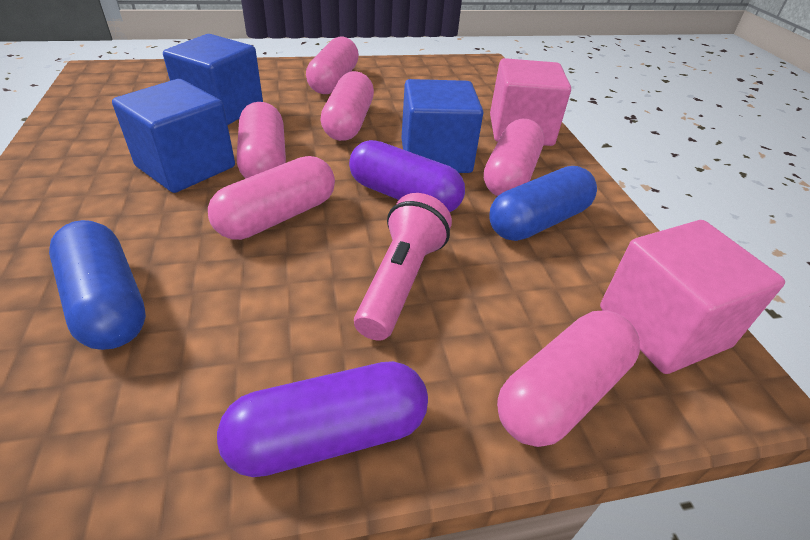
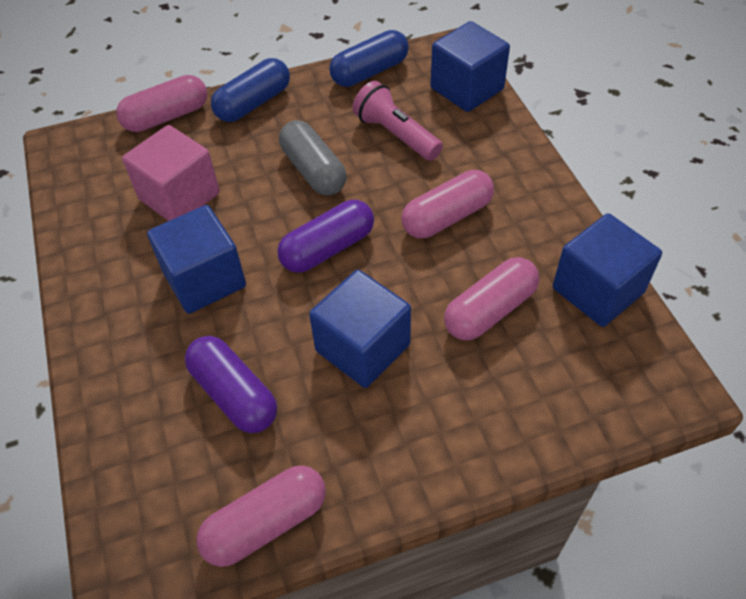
blue cube: [112,79,235,193] [163,34,263,125] [402,79,483,173] = 3 -> [147,205,246,314] [309,270,411,388] [430,21,510,112] [553,213,662,327] = 4
grey capsule: none = 0 -> [279,120,347,196] = 1
pink capsule: [208,156,335,240] [237,102,286,178] [306,37,359,94] [321,71,374,141] [484,119,544,196] [497,310,640,447] = 6 -> [116,75,207,132] [197,466,326,567] [401,170,494,238] [444,257,539,341] = 4
pink cube: [490,58,571,146] [600,220,785,374] = 2 -> [122,125,220,221] = 1

